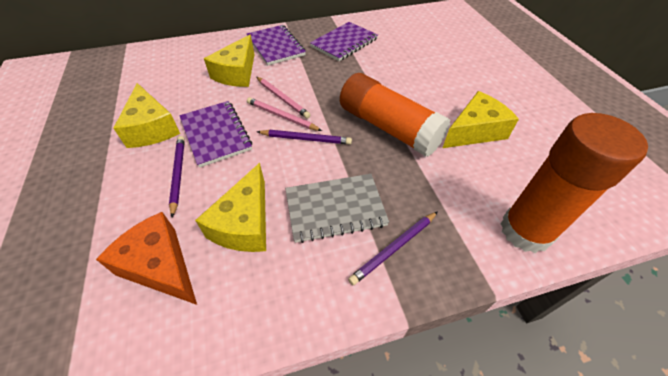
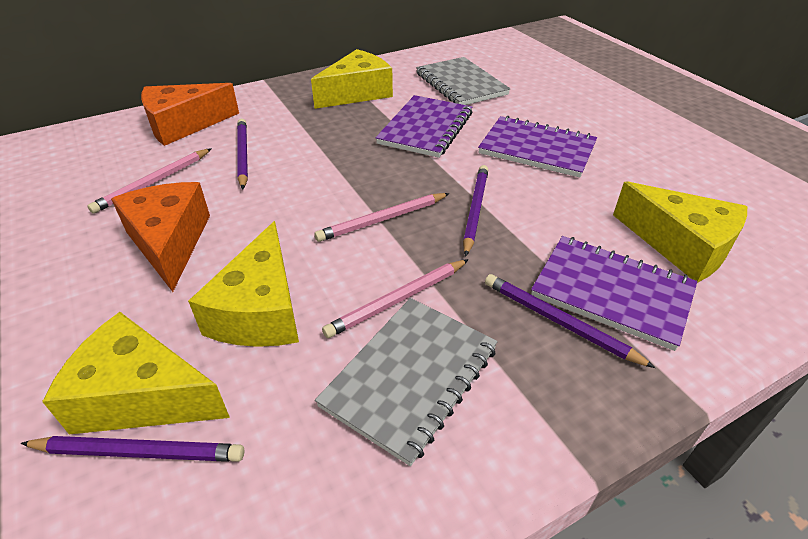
grey notebook: [285,174,389,243] = 1 -> [315,298,498,466] [416,57,510,105] = 2
orange cheese: [96,212,197,305] = 1 -> [111,182,210,292] [141,83,239,146] = 2
orange glue stick: [340,73,450,157] [500,113,648,253] = 2 -> none = 0
pink pencil: [247,97,322,131] [256,77,310,119] = 2 -> [88,148,212,214] [314,193,450,242] [322,259,469,338] = 3
purple pencil: [169,136,185,218] [257,130,352,145] [348,211,438,285] = 3 -> [20,436,244,462] [237,119,248,189] [463,165,488,257] [485,274,655,368] = 4

